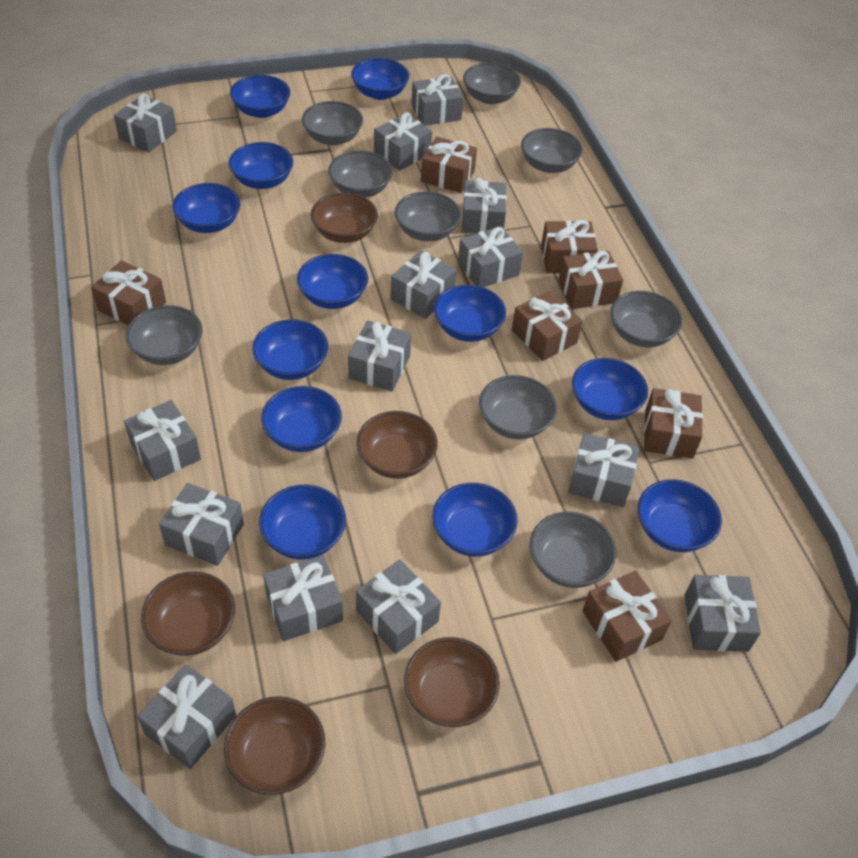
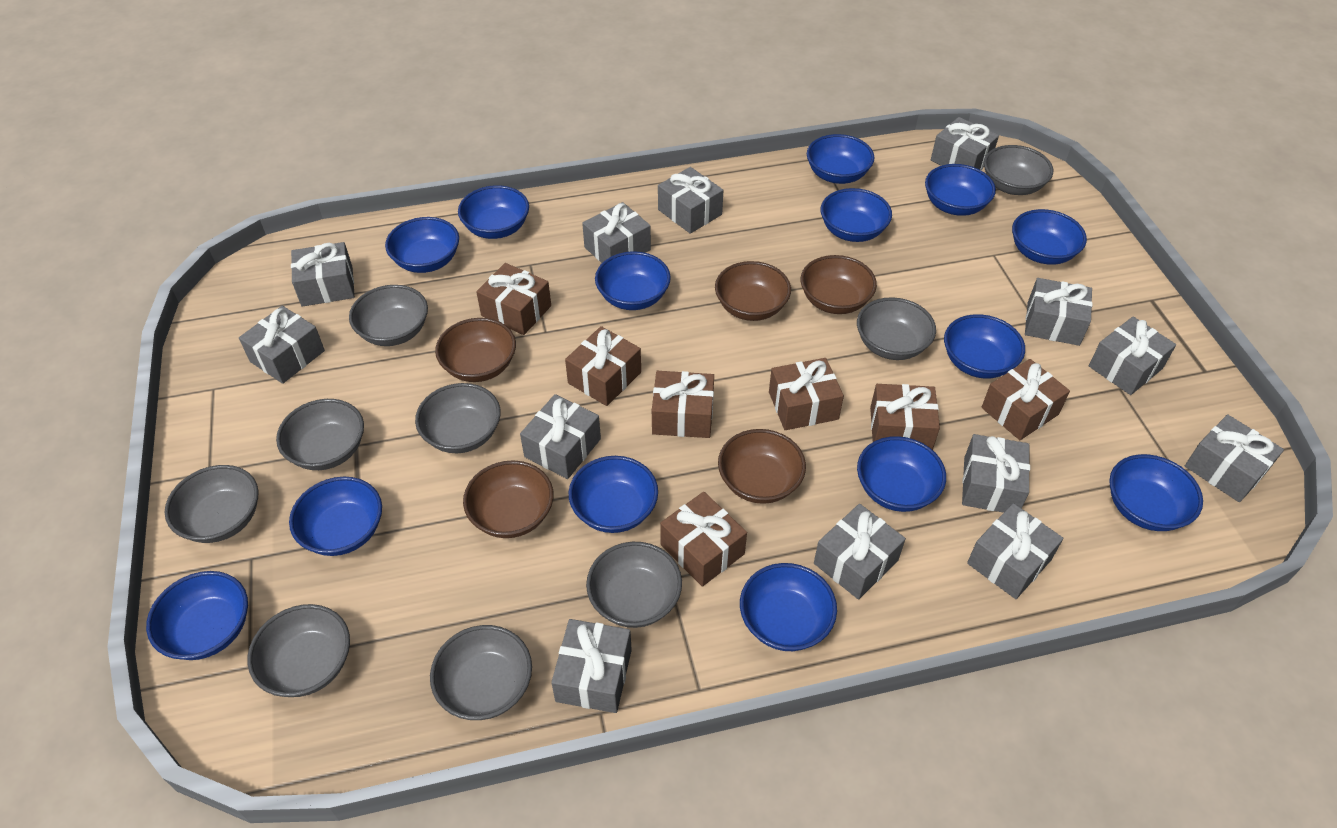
blue bowl: [172,183,240,233] [229,142,293,189] [230,75,290,118] [252,319,328,380] [259,485,346,560] [261,386,342,452] [297,254,368,309] [351,58,409,100] [432,483,517,557] [434,285,506,342] [572,358,648,420] [638,479,722,552] = 12 -> [146,571,248,660] [289,477,382,556] [385,217,459,273] [458,185,529,239] [569,456,658,533] [595,251,671,310] [740,563,837,651] [807,134,875,184] [821,188,892,242] [857,436,946,512] [925,164,996,216] [944,314,1025,378] [1012,209,1087,265] [1109,454,1203,531] = 14
grey gift: [114,94,177,153] [124,400,201,481] [137,664,236,769] [159,483,244,566] [263,555,343,641] [348,320,411,392] [356,560,441,654] [374,112,432,171] [391,250,456,319] [411,74,463,126] [458,226,523,287] [462,178,507,234] [568,433,639,507] [684,575,761,652] = 14 -> [239,306,325,384] [291,242,355,307] [520,394,601,479] [551,619,632,713] [582,202,651,263] [658,167,723,234] [814,504,906,600] [931,117,999,170] [962,434,1030,513] [967,503,1063,599] [1025,278,1092,346] [1089,317,1176,395] [1185,414,1284,502] = 13

